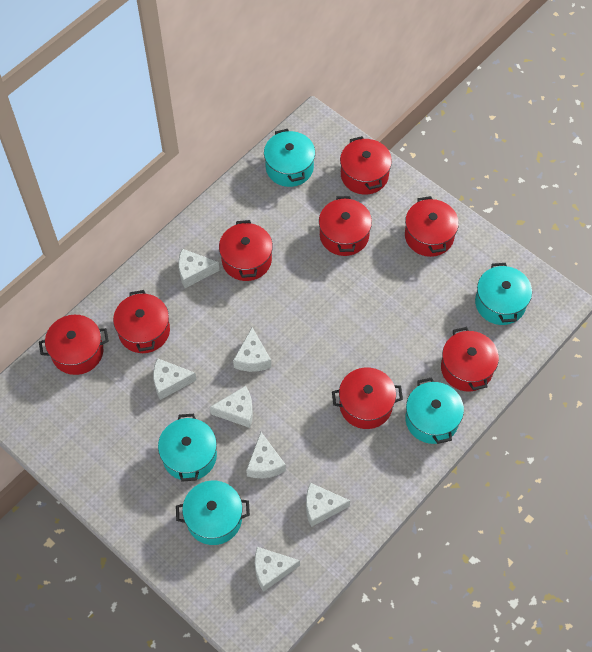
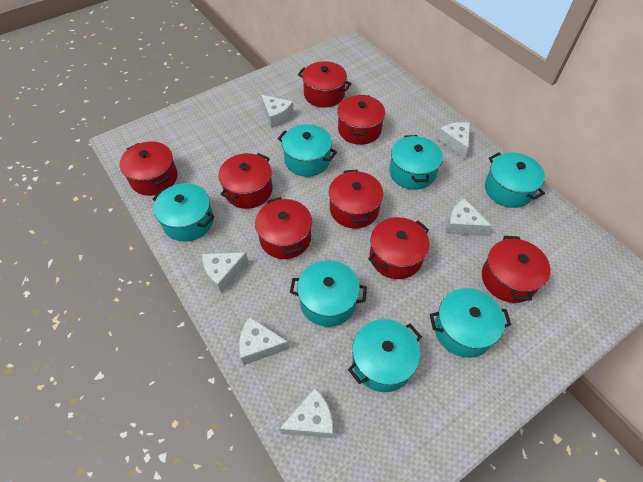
turquoise pot: [158,414,217,482] [176,481,250,545] [264,129,315,187] [405,377,464,444] [475,263,532,325] = 5 -> [153,183,214,242] [278,124,337,177] [290,260,367,327] [348,319,422,392] [389,135,443,190] [430,288,511,358] [485,152,545,208] = 7
white cheese: [153,358,196,400] [178,249,220,288] [210,386,253,428] [233,327,271,372] [246,432,286,478] [255,547,300,592] [306,483,350,527] = 7 -> [203,252,248,293] [239,317,289,365] [261,95,294,128] [279,388,333,438] [437,122,470,158] [446,199,492,236] = 6

